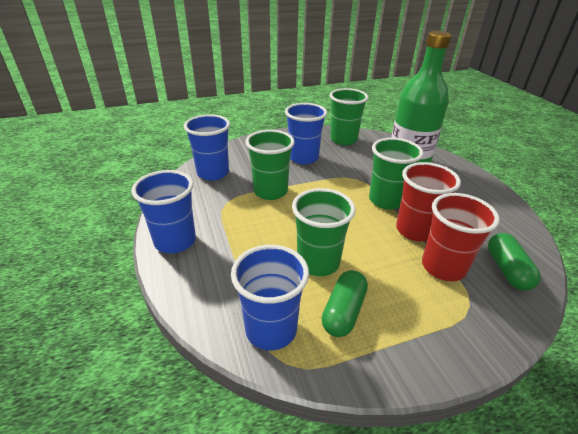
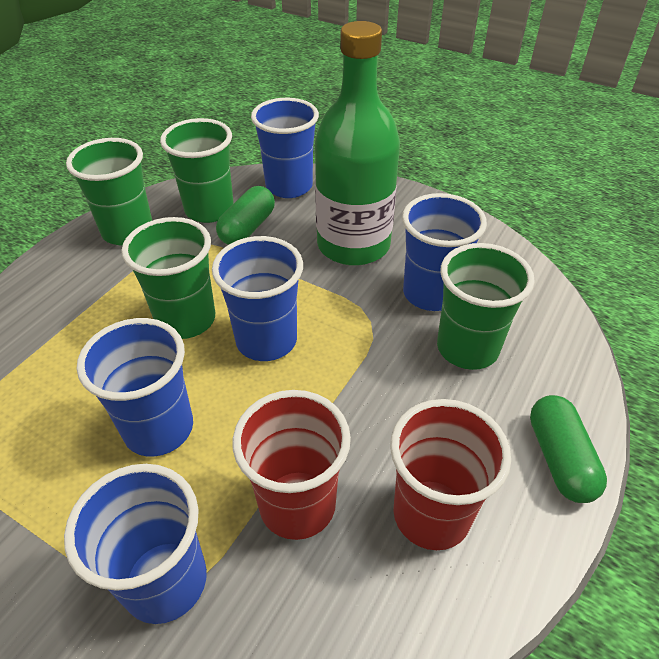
blue cup: [131,170,196,254] [184,114,230,181] [231,245,309,350] [285,103,327,165] = 4 -> [64,464,207,624] [77,318,193,457] [212,236,303,361] [251,98,319,198] [402,193,487,311] = 5

